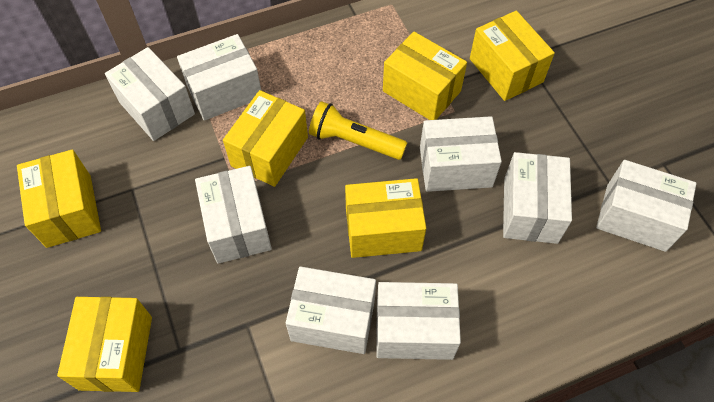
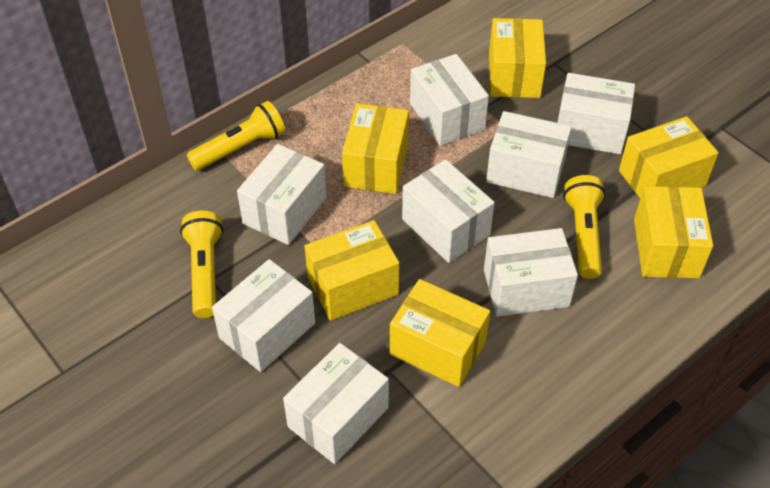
yellow flashlight: [309,101,407,160] = 1 -> [180,210,223,318] [187,101,285,171] [563,175,606,279] = 3

